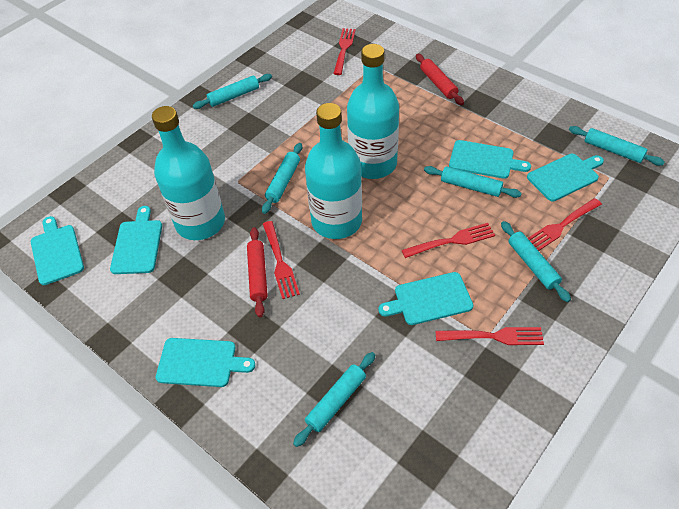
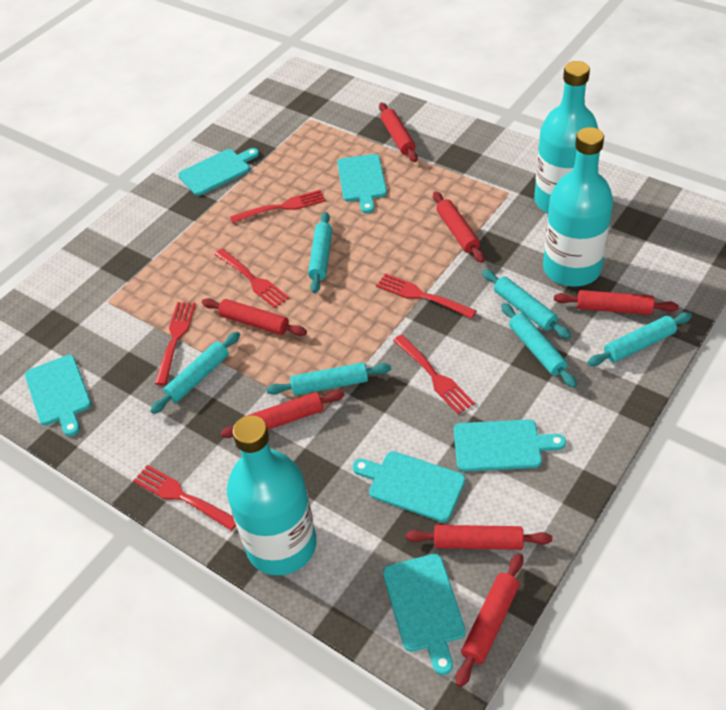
red fork: [263,221,300,299] [333,28,356,75] [402,223,495,258] [435,327,544,345] [528,198,602,251] = 5 -> [133,465,236,531] [155,302,196,385] [214,249,289,308] [230,190,325,224] [376,273,477,319] [393,335,475,414] = 6
red rolling pin: [247,227,268,317] [416,54,464,105] = 2 -> [202,298,307,336] [221,390,345,438] [379,102,418,162] [406,525,552,550] [433,191,485,263] [456,553,524,687] [554,290,679,315] = 7

